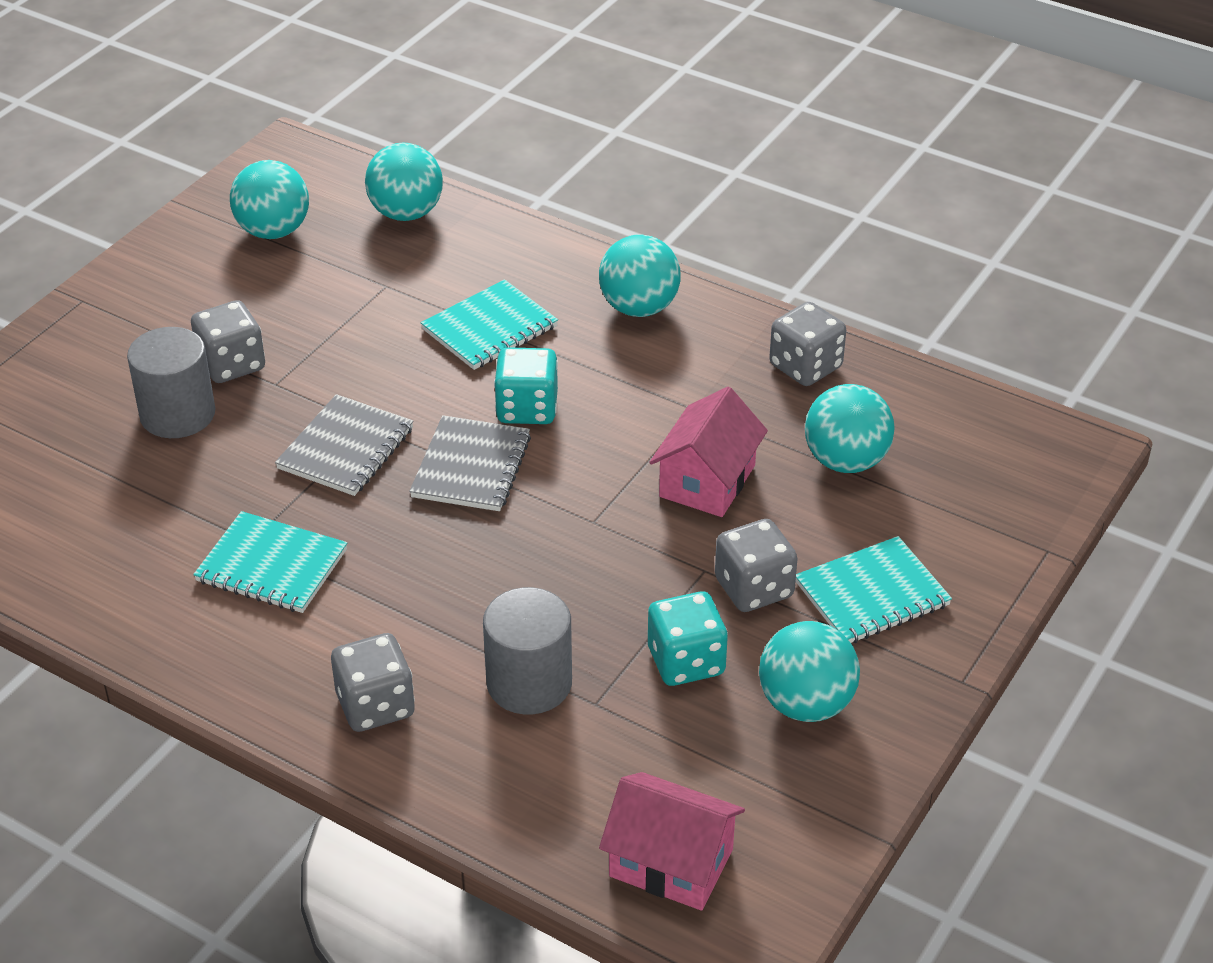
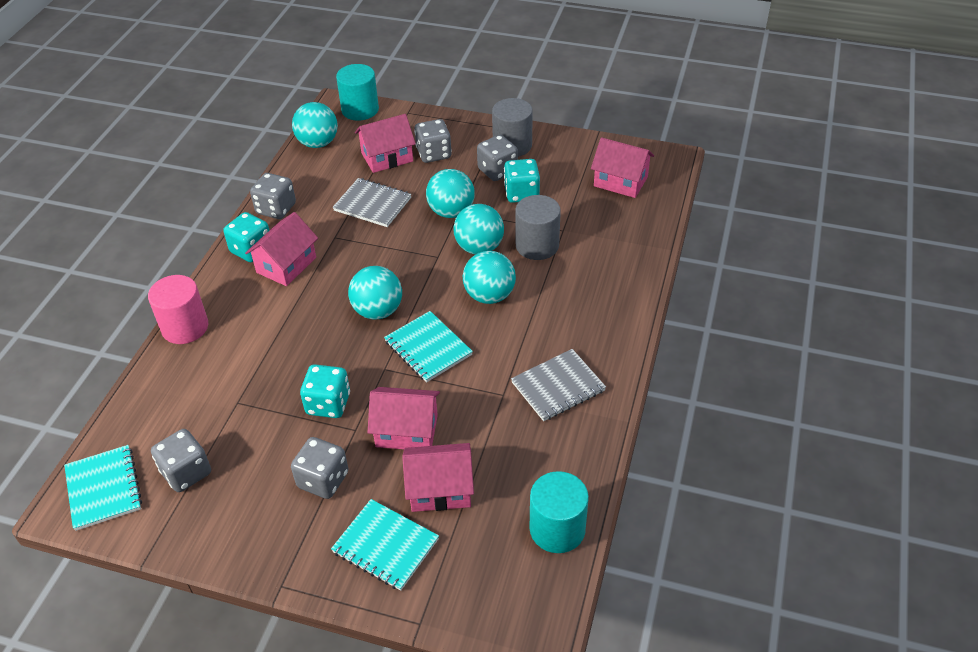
grey dice: [191,300,265,383] [331,633,415,732] [715,519,798,612] [769,302,846,386] = 4 -> [151,429,211,492] [250,173,296,219] [291,437,348,499] [414,119,452,163] [477,135,518,181] = 5
pink cylinder: none = 0 -> [148,275,208,344] = 1
pink house: [599,772,745,911] [649,387,768,517] = 2 -> [245,212,318,286] [355,114,416,173] [368,387,440,449] [402,443,474,512] [591,137,654,198] = 5
turquoise cylinder: none = 0 -> [336,64,379,121] [530,471,589,553] = 2
turquoise dice: [494,347,558,424] [648,591,728,686] = 2 -> [223,212,269,262] [300,364,350,418] [504,159,540,203] = 3

